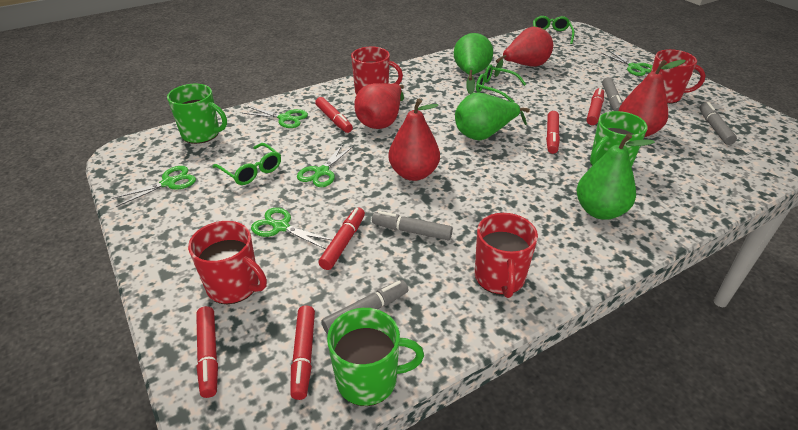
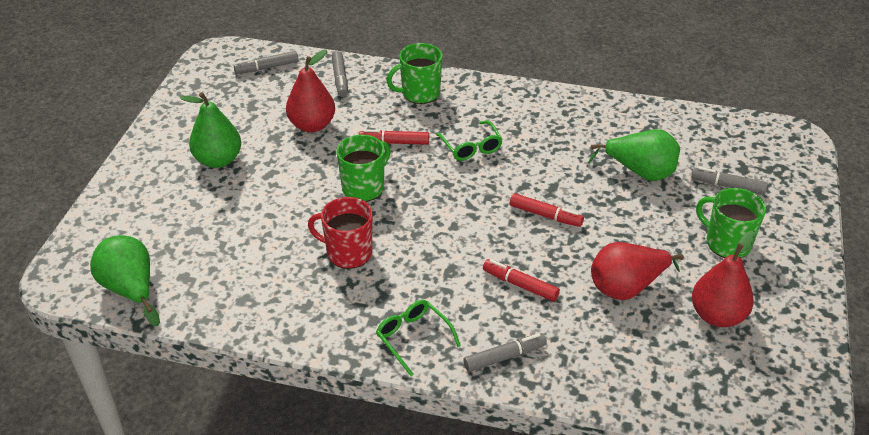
green glasses: [212,143,281,185] [476,65,526,102] [533,16,574,44] = 3 -> [376,300,461,376] [436,121,503,161] = 2
green scissors: [112,166,196,207] [243,107,308,128] [251,208,333,249] [297,144,354,187] [601,50,653,76] = 5 -> none = 0
red marker: [196,306,218,398] [290,305,315,400] [315,97,353,133] [318,207,365,270] [546,111,560,154] [587,87,604,125] = 6 -> [359,129,429,145] [483,259,560,301] [510,193,584,227] = 3
red mug: [188,221,267,304] [351,47,403,95] [475,213,538,298] [651,49,706,104] = 4 -> [308,197,372,269] = 1
red pear: [354,83,404,129] [388,99,440,181] [494,27,553,77] [618,59,686,137] = 4 -> [286,50,335,132] [591,242,684,300] [692,231,756,327] = 3

